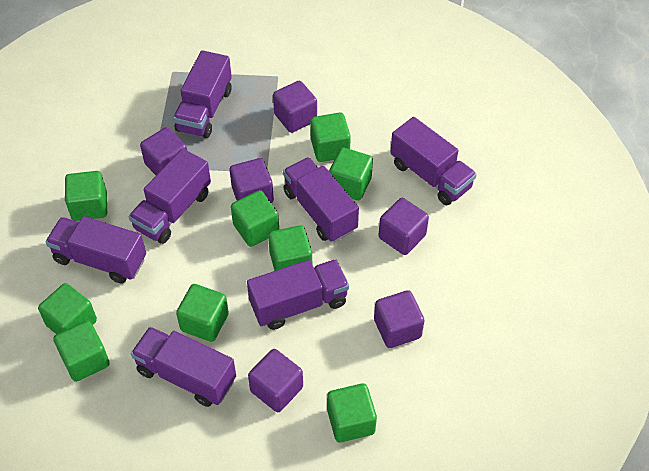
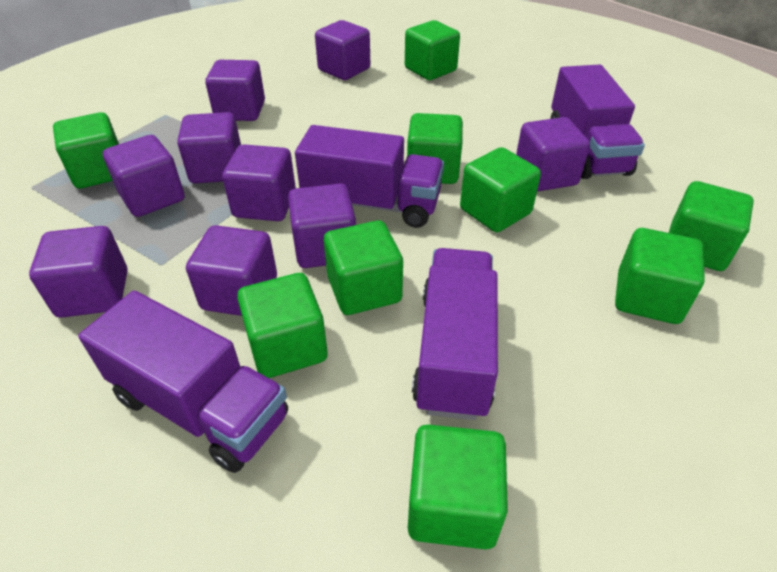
purple cube: [140,127,187,175] [230,158,274,203] [248,349,303,412] [273,81,317,133] [374,290,425,348] [379,198,429,255] = 6 -> [29,226,127,318] [103,135,184,217] [177,112,241,183] [186,225,277,316] [205,60,265,121] [222,144,296,221] [288,183,356,268] [315,20,370,80] [516,117,590,191] = 9
purple truck: [46,216,146,283] [129,149,211,244] [131,327,236,407] [173,50,232,138] [247,259,349,330] [283,157,359,242] [390,117,477,205] = 7 -> [78,291,288,473] [295,125,444,228] [412,248,498,420] [550,64,645,179] = 4

